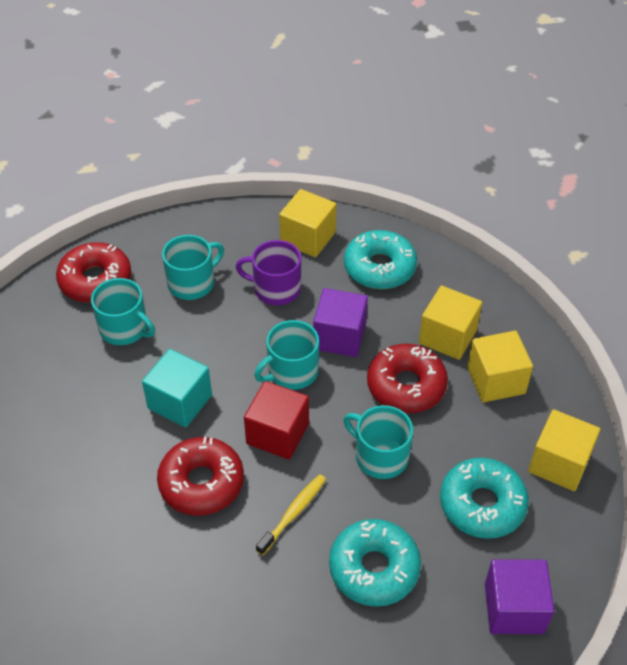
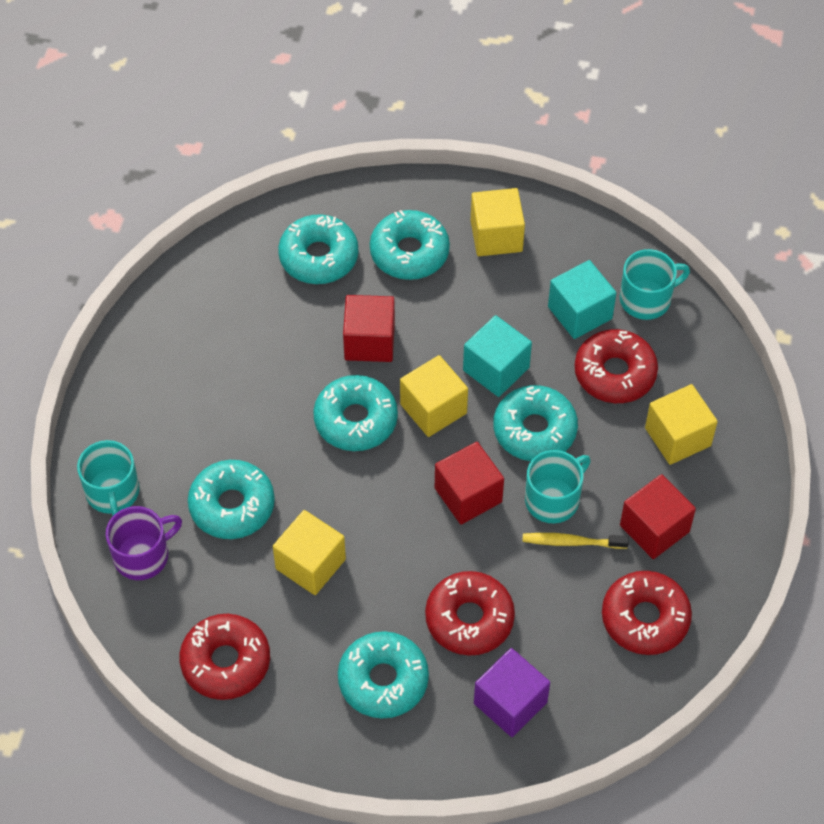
purple cube: [313,288,368,357] [485,559,554,634] = 2 -> [474,648,550,737] = 1
red cube: [244,381,309,460] = 1 -> [343,295,395,362] [435,442,504,524] [620,474,696,559] = 3
red donut: [56,242,131,303] [157,437,244,515] [367,344,448,413] = 3 -> [179,614,270,700] [425,571,515,656] [575,329,658,403] [602,571,692,655] = 4
turquoise cube: [142,349,212,428] = 1 -> [463,315,532,397] [548,260,616,339] = 2
turquoise donut: [329,519,421,607] [344,230,417,289] [440,458,529,539] = 3 -> [188,460,275,539] [278,214,358,284] [313,375,398,451] [338,631,429,718] [370,210,450,280] [493,385,578,461] = 6
turquoise mug: [91,278,155,345] [162,235,224,300] [254,320,319,390] [343,405,413,479] = 4 -> [77,440,140,516] [525,450,591,523] [620,249,690,320] = 3

